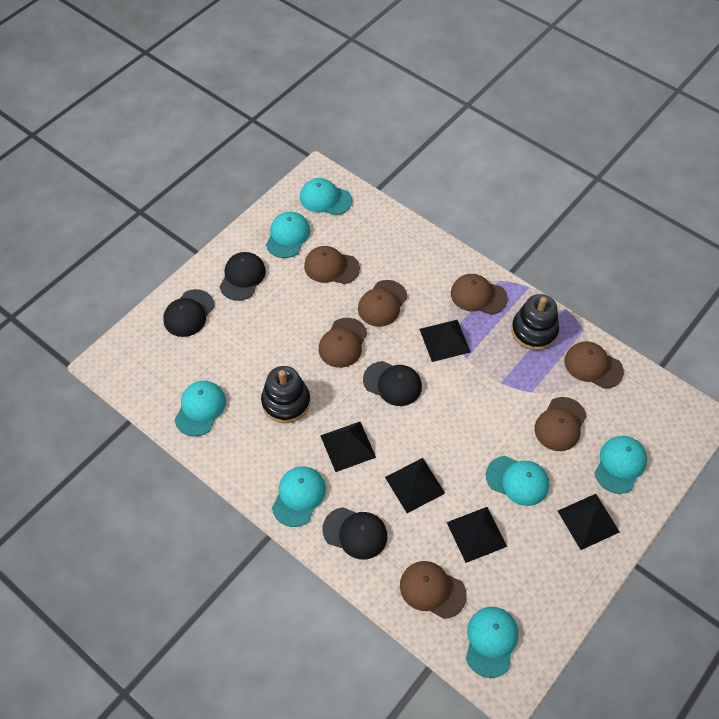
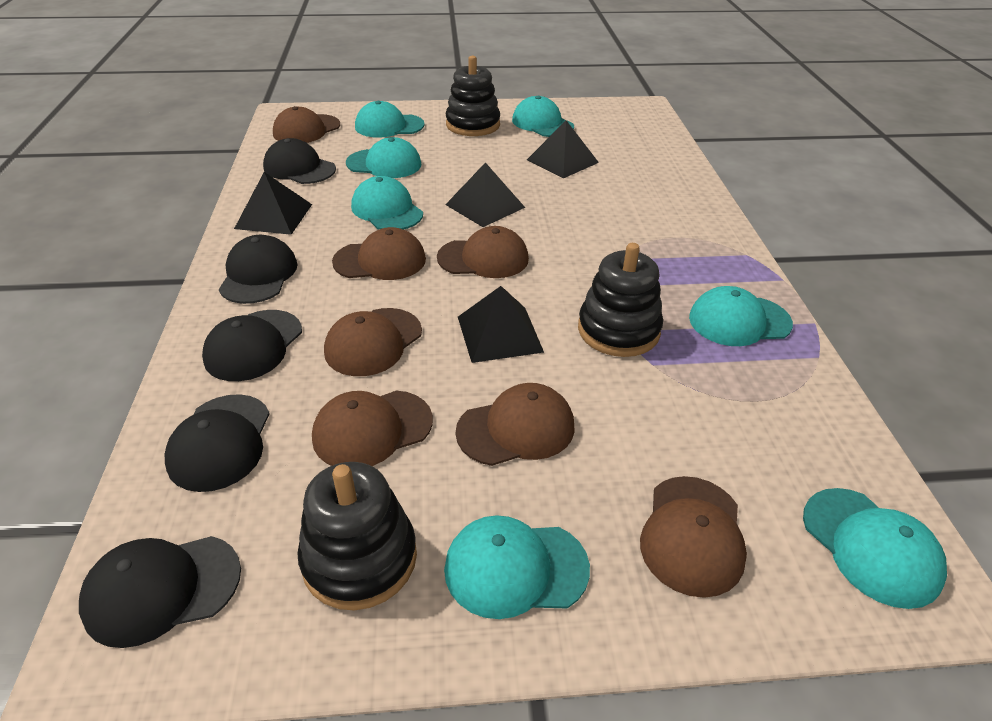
black cap: [163,289,214,337] [220,252,266,301] [323,507,387,560] [363,361,422,406] = 4 -> [79,536,241,648] [165,394,270,492] [202,310,302,381] [219,235,298,304] [263,138,336,184] = 5
black pyramid: [320,422,376,472] [385,458,445,513] [419,320,470,362] [447,507,507,563] [558,494,620,550] = 5 -> [234,172,312,235] [445,162,525,227] [458,286,544,363] [527,120,599,178] = 4
black stacking toy: [261,366,310,423] [511,294,559,350] = 2 -> [297,462,417,610] [446,56,500,136] [578,243,663,357] = 3

